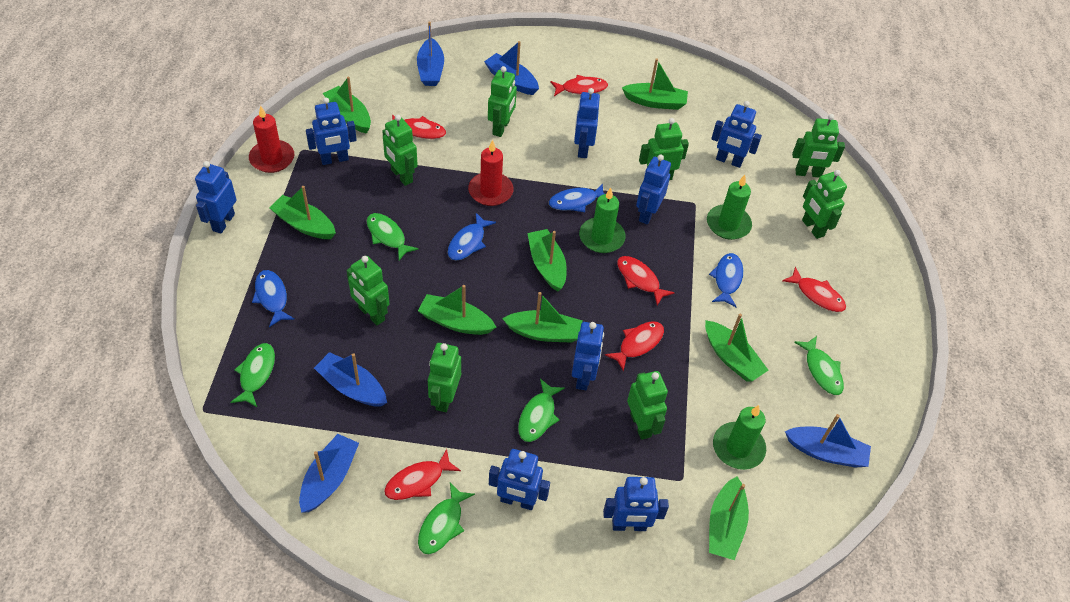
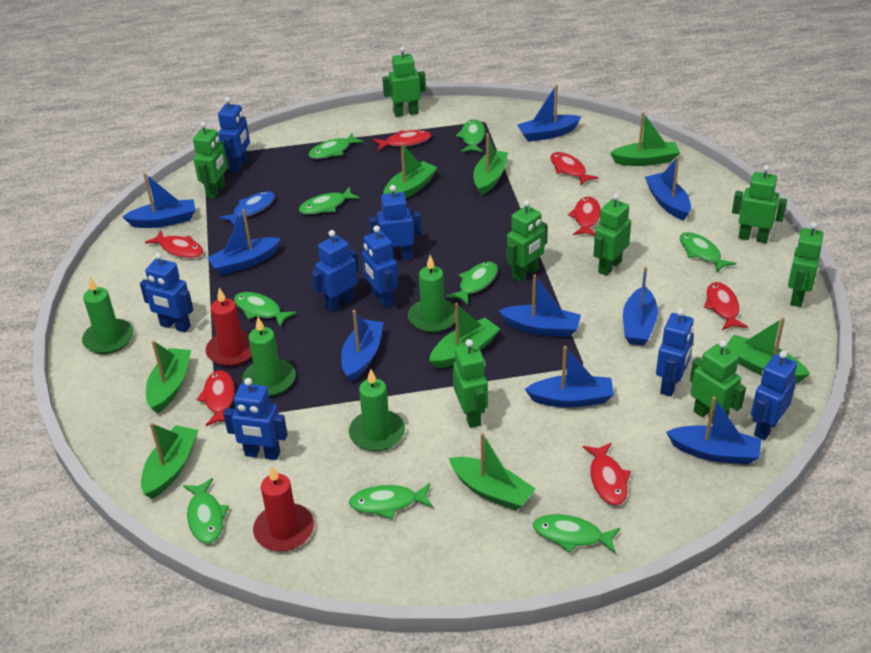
blue boat: [299,434,359,513] [314,352,387,407] [417,21,444,86] [484,41,539,95] [785,414,871,467] = 5 -> [122,173,195,228] [207,209,281,275] [341,310,384,382] [498,274,581,337] [517,85,582,142] [525,346,614,407] [623,267,658,345] [645,156,691,220] [666,397,761,465] = 9
blue fish: [252,270,295,327] [448,213,496,261] [549,183,605,212] [709,253,743,307] = 4 -> [219,191,275,227] = 1
green candle: [579,187,626,253] [707,175,752,240] [713,405,766,470] = 3 -> [82,277,134,354] [242,317,296,396] [349,369,405,451] [408,255,455,333] = 4
green fish: [230,343,275,407] [367,213,419,261] [418,482,475,555] [518,379,565,442] [794,336,844,395] = 5 -> [183,478,229,543] [234,292,297,327] [299,187,360,214] [308,133,364,159] [349,483,433,519] [447,262,498,305] [456,119,485,152] [533,514,620,553] [679,232,736,273] = 9
red fish: [384,449,461,500] [392,114,446,139] [550,75,608,96] [605,321,664,372] [617,256,674,306] [782,267,846,312] = 6 -> [145,230,203,258] [196,370,235,426] [373,130,431,151] [550,152,599,186] [568,196,601,236] [583,442,631,505] [704,282,748,330] = 7

